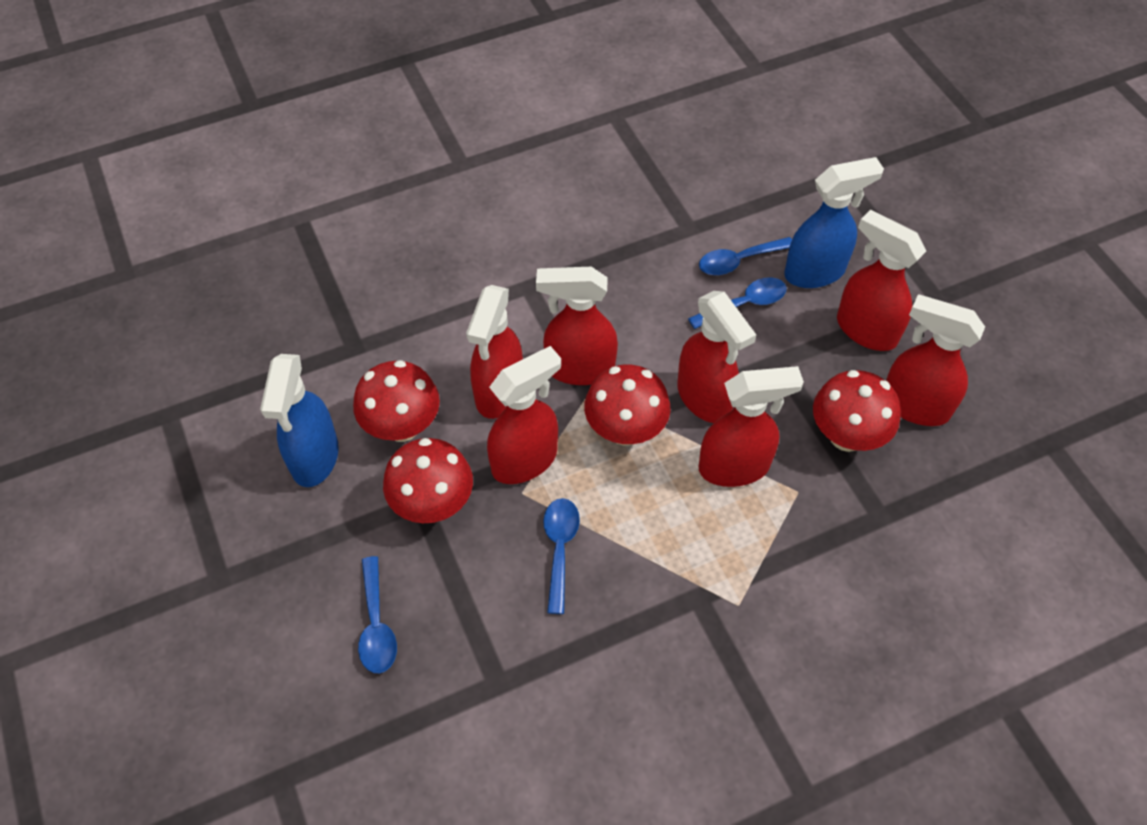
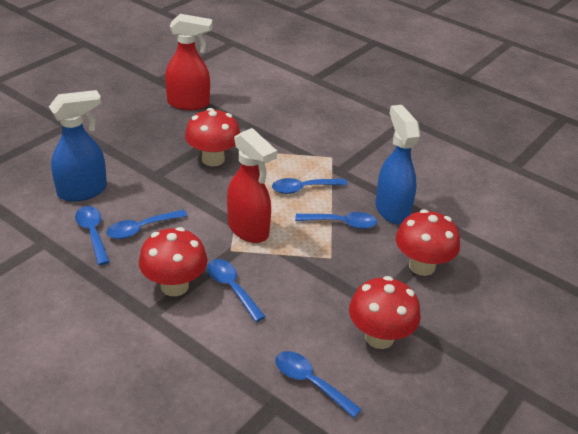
blue spoon: [358,556,397,673] [543,498,580,614] [688,277,787,329] [699,237,792,275] = 4 -> [75,206,110,265] [106,210,187,239] [207,259,266,322] [272,178,347,194] [275,351,362,418] [295,212,377,229] = 6
red spray bottle: [466,285,523,419] [487,346,561,484] [536,267,618,385] [678,291,756,423] [699,366,804,487] [837,210,926,351] [886,294,985,426] = 7 -> [165,14,213,110] [227,128,277,243] = 2

